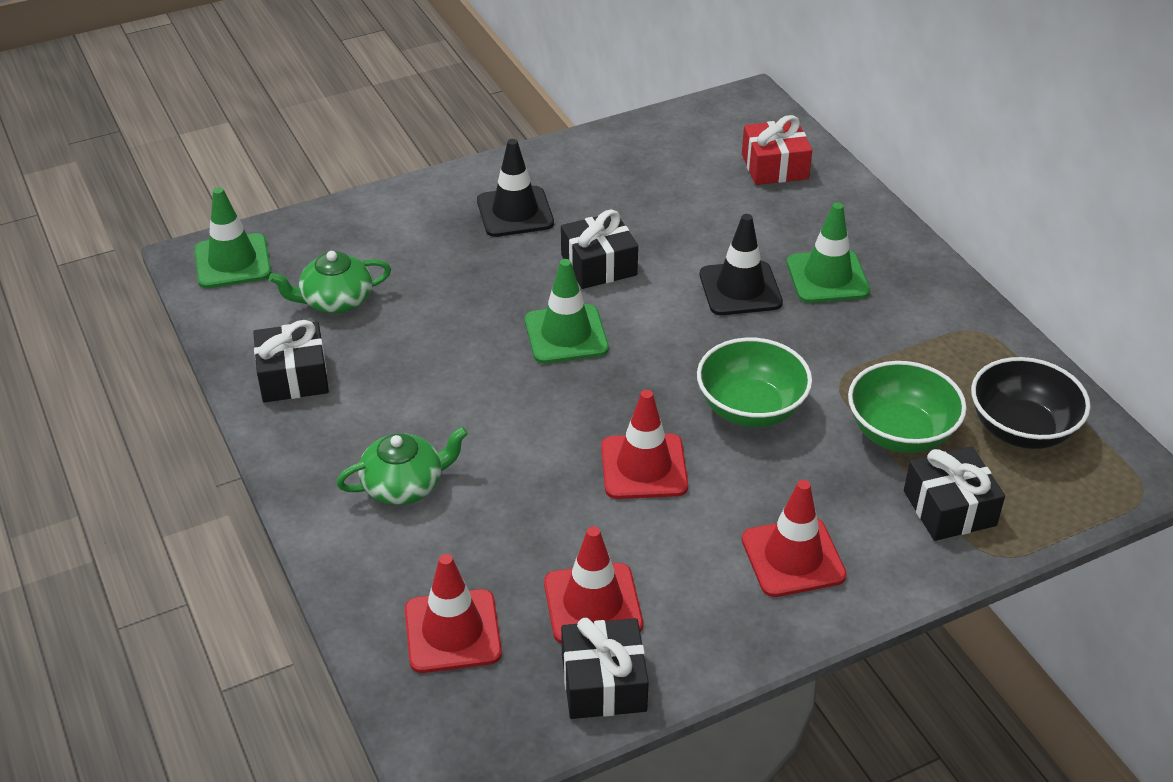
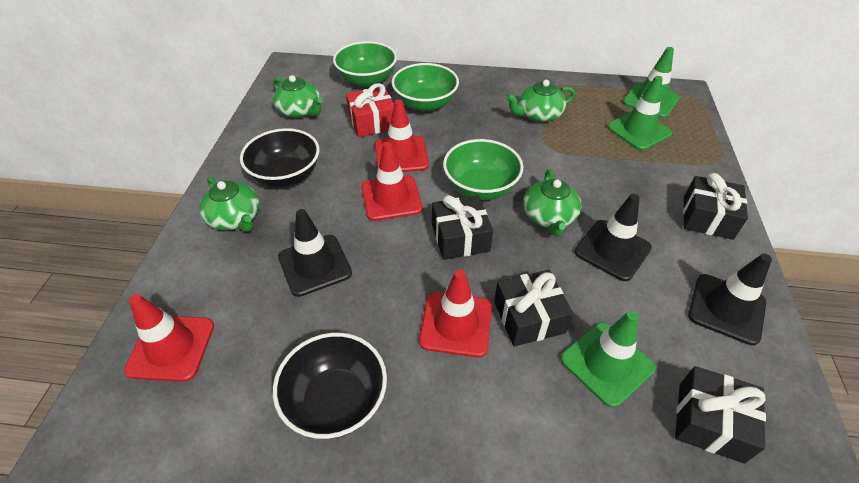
black bowl: [971,357,1091,449] = 1 -> [240,128,319,187] [273,333,387,439] = 2
black traffic cone: [477,139,554,237] [700,214,783,315] = 2 -> [278,209,352,297] [575,194,652,281] [688,254,772,345] = 3
green bowl: [697,338,812,427] [848,361,967,453] = 2 -> [333,41,397,87] [392,63,459,112] [443,139,523,200] = 3
green teapot: [269,251,391,313] [336,427,468,505] = 2 -> [199,176,259,232] [273,75,322,118] [506,80,575,123] [523,169,581,236] = 4

